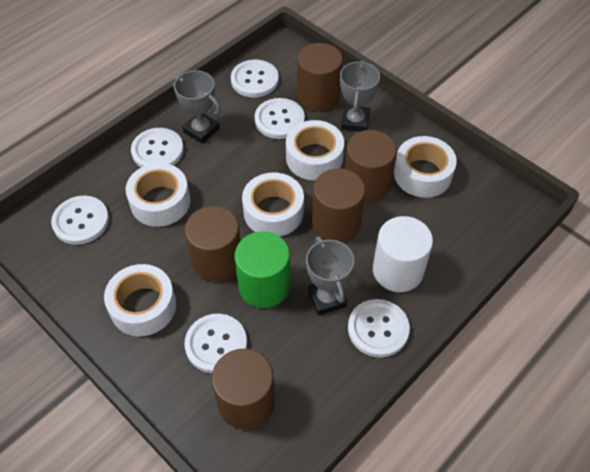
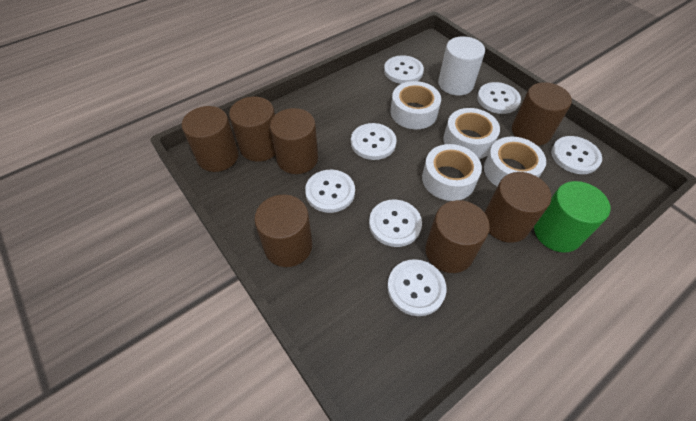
brown cylinder: [185,206,241,282] [212,349,275,430] [297,43,343,111] [312,168,365,242] [345,130,397,202] = 5 -> [182,106,239,172] [229,97,275,162] [254,195,312,267] [270,108,318,174] [425,200,490,273] [485,172,551,243] [512,82,572,146] = 7
grey trophy: [172,70,221,144] [306,236,354,316] [340,60,380,132] = 3 -> none = 0
white button: [51,196,109,245] [131,128,184,167] [185,314,247,373] [231,60,279,98] [255,98,305,139] [348,299,410,357] = 6 -> [305,170,355,213] [351,123,397,160] [369,200,422,247] [384,55,424,84] [387,259,446,316] [477,82,521,114] [551,136,602,174] = 7
white tape: [104,264,176,336] [126,163,190,227] [242,172,304,236] [286,120,344,180] [394,136,457,198] = 5 -> [391,81,441,129] [422,144,482,201] [443,108,500,159] [484,137,546,187] = 4

